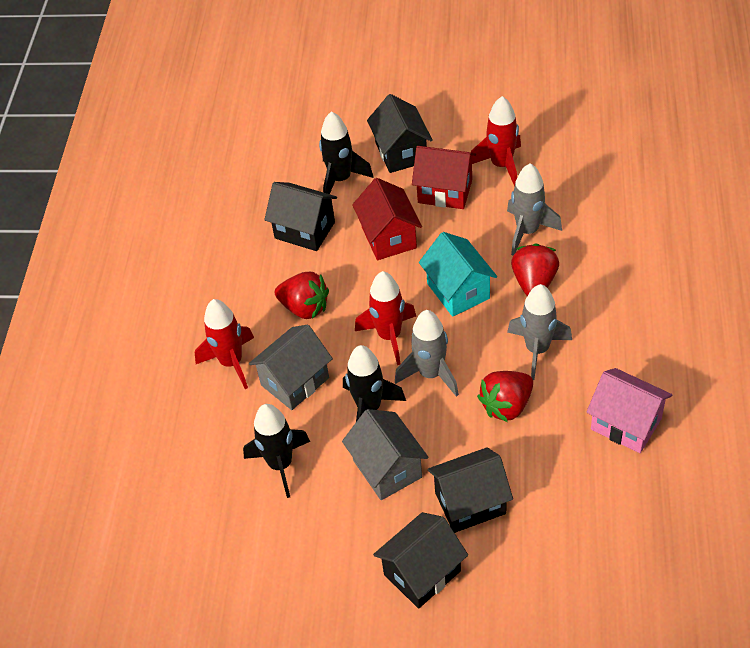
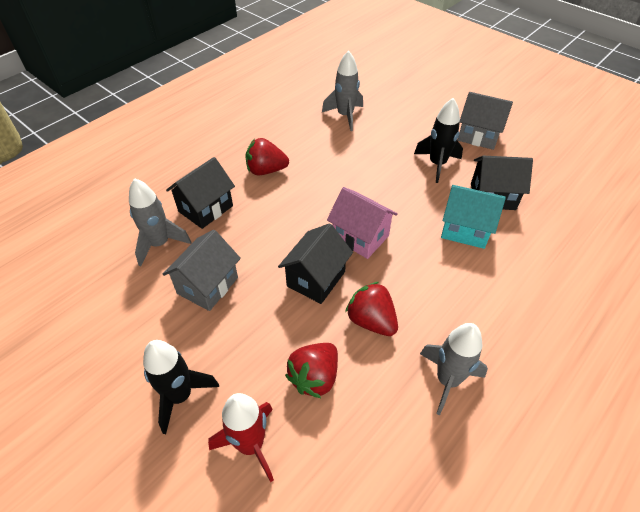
black house: [264,182,337,251] [367,94,433,173] [373,512,468,609] [428,447,513,533] = 4 -> [166,157,235,229] [278,223,353,304] [471,156,533,210] = 3
black rocket: [243,404,310,498] [319,111,373,194] [343,345,406,422] = 3 -> [143,340,219,434] [414,98,463,183] = 2
red house: [352,178,422,260] [412,146,476,209] = 2 -> none = 0
red rocket: [195,299,254,389] [355,271,416,365] [471,96,521,187] = 3 -> [208,393,274,482] = 1

